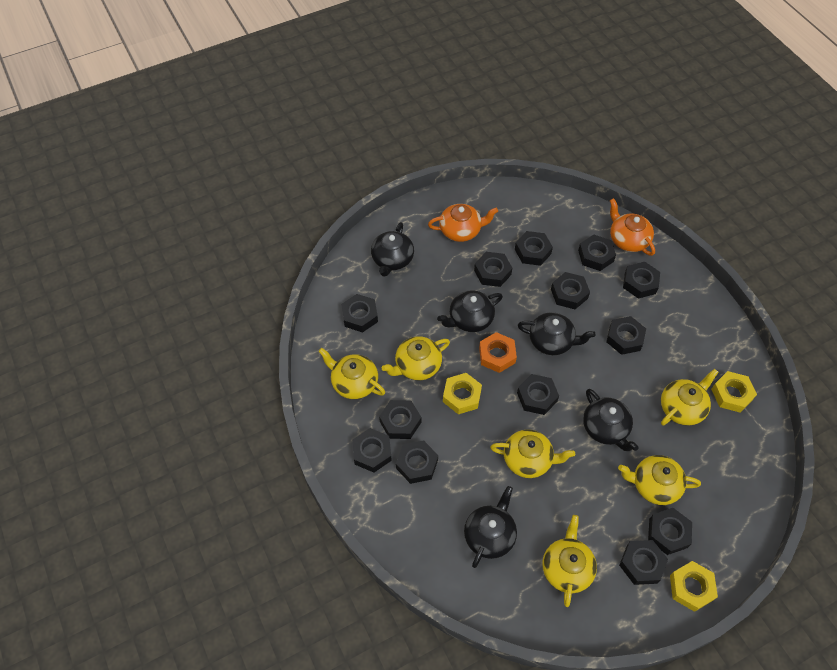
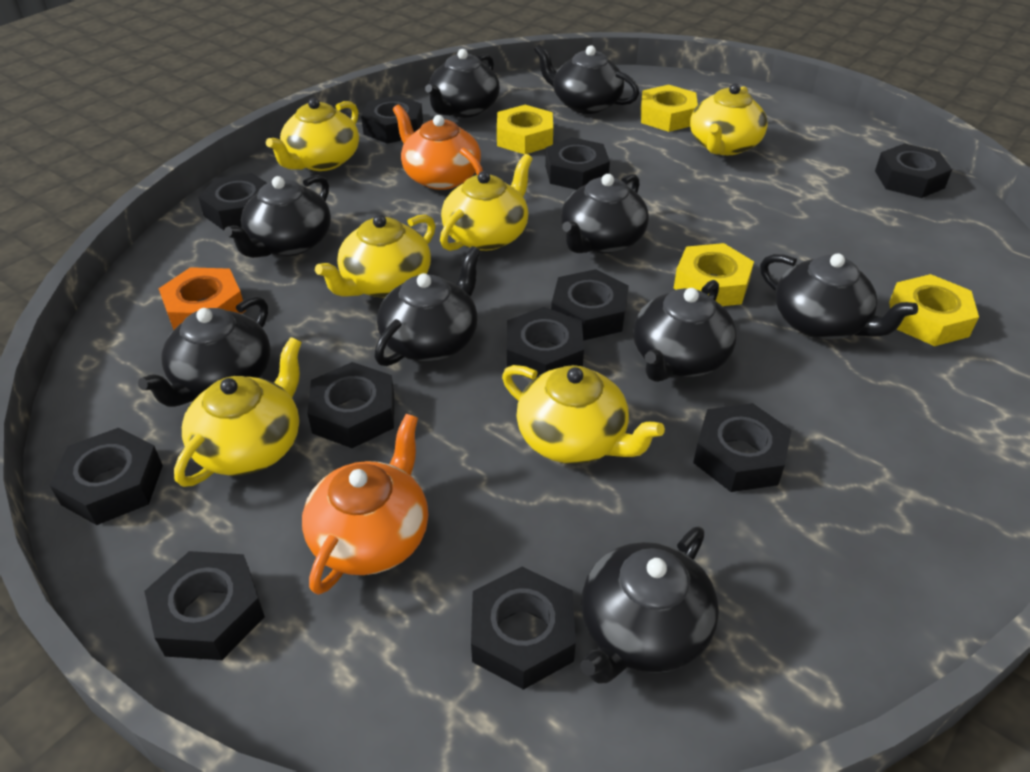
black nut: [341,294,378,333] [352,428,392,472] [379,400,421,439] [396,440,438,484] [474,252,512,287] [515,231,553,266] [517,374,559,415] [551,272,590,309] [578,235,616,271] [606,316,646,355] [619,540,668,585] [623,262,660,299] [648,508,692,555] = 13 -> [49,428,163,525] [144,551,265,660] [198,173,267,230] [307,362,394,448] [361,95,423,144] [471,567,576,690] [507,307,584,380] [545,137,610,190] [551,269,629,341] [693,403,791,492] [875,143,952,198] = 11
black teapot: [371,222,414,277] [437,290,503,332] [464,486,517,568] [518,312,596,355] [583,389,639,451] = 5 -> [138,296,271,407] [224,175,331,258] [374,246,481,366] [425,49,500,118] [534,44,639,114] [561,174,649,253] [580,526,719,684] [633,280,737,382] [760,253,918,339] = 9
yellow nut: [443,373,482,414] [670,561,718,612] [711,371,757,413] = 3 -> [497,105,553,154] [641,85,698,132] [674,243,754,306] [889,274,979,346] = 4

